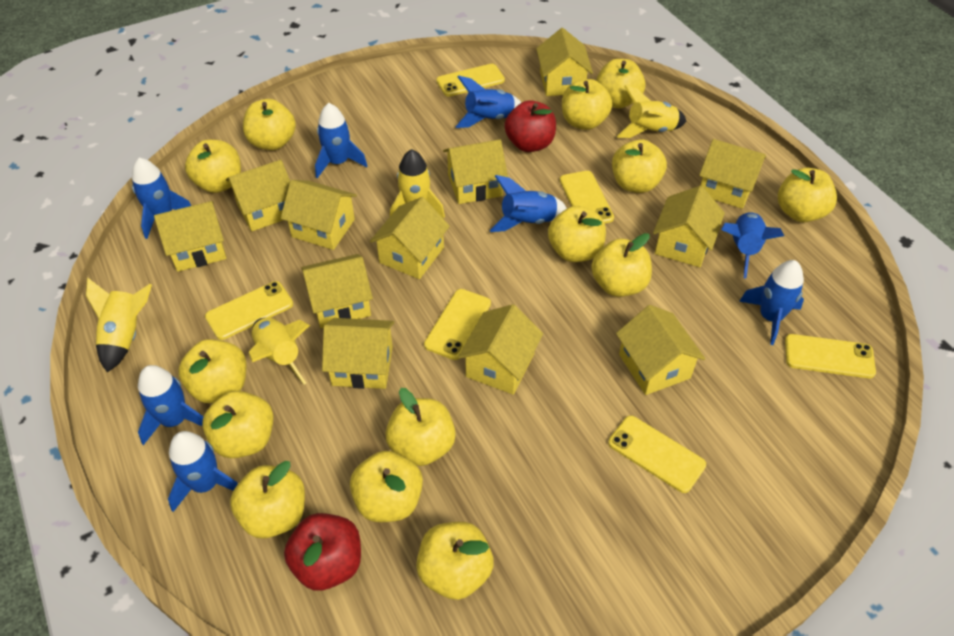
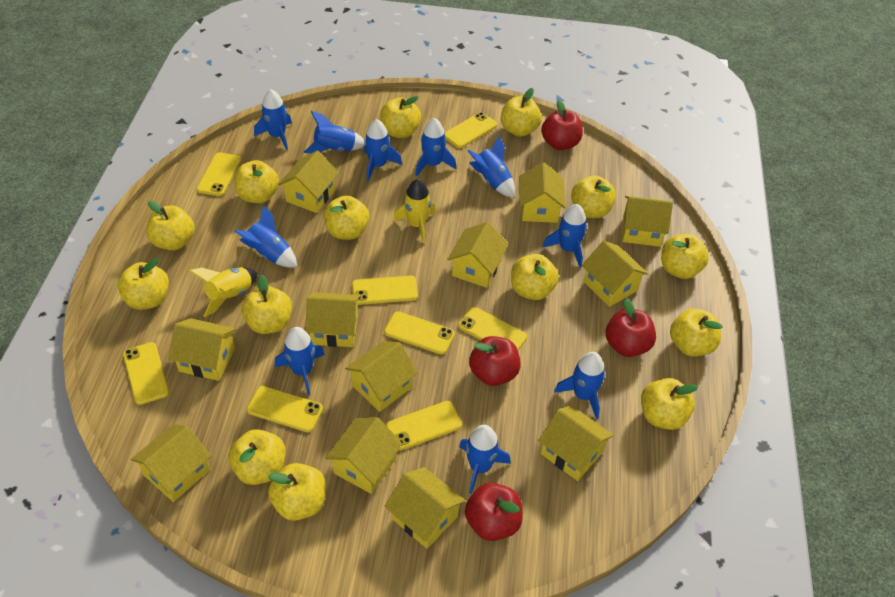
blue rocket: [132,158,191,239] [138,365,204,445] [168,431,238,512] [315,103,367,178] [456,75,522,128] [490,175,567,232] [721,212,784,278] [739,260,804,345] = 8 -> [234,205,297,268] [254,89,292,150] [275,327,325,395] [304,111,365,153] [364,119,402,181] [415,118,456,176] [459,425,511,494] [468,136,515,198] [543,204,587,268] [554,352,605,419] = 10
red apple: [284,513,361,591] [504,100,556,152] = 2 -> [465,483,523,541] [469,336,521,386] [541,100,583,150] [605,298,656,357] = 4
yellow phone: [205,281,293,340] [424,289,491,360] [436,64,505,97] [560,171,614,223] [608,416,706,493] [785,334,876,378] = 6 -> [123,342,169,405] [197,152,241,196] [247,386,323,432] [352,276,418,305] [384,311,455,355] [386,401,462,451] [445,112,497,148] [458,307,527,350] = 8
yellow rocket: [86,278,152,372] [249,318,310,385] [390,149,445,218] [617,85,686,138] = 4 -> [190,267,257,317] [393,179,436,243] = 2

